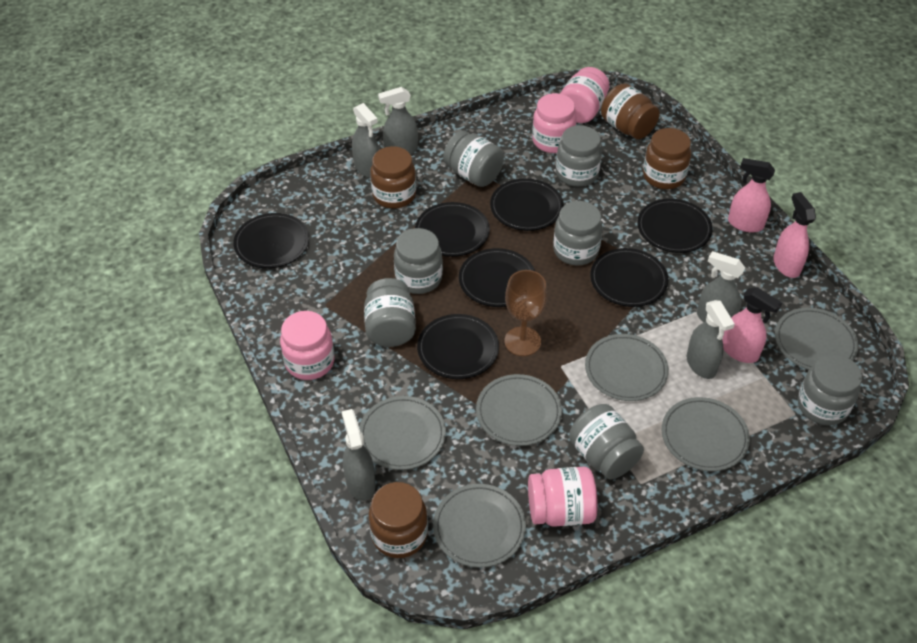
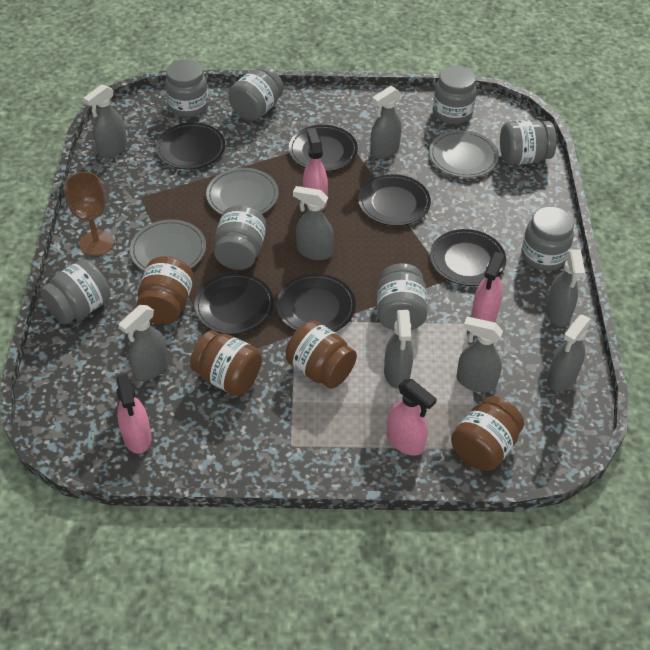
black plate: [233,213,309,268] [415,202,490,257] [417,314,499,379] [459,248,535,307] [490,178,563,231] [590,248,668,307] [637,199,713,253] = 7 -> [156,123,225,170] [194,273,274,335] [276,274,356,332] [289,125,358,172] [358,174,431,226] [430,229,506,286] = 6
grey jar: [364,278,416,347] [394,228,443,294] [443,131,504,187] [553,201,603,265] [556,125,602,187] [569,404,644,480] [798,354,862,425] = 7 -> [40,259,111,324] [165,59,209,118] [214,205,266,270] [228,66,284,121] [377,263,428,330] [433,66,477,124] [500,119,557,165] [521,206,574,271] = 8
grey plate: [359,396,446,470] [433,484,526,568] [476,374,562,446] [585,334,669,401] [662,397,750,471] [775,308,858,370] = 6 -> [130,219,206,271] [206,168,279,215] [429,130,499,178] = 3
grey spray bottle: [342,409,375,501] [352,103,379,178] [378,87,418,155] [687,300,735,379] [697,251,745,322] = 5 -> [83,84,127,158] [118,305,168,381] [293,186,334,260] [370,86,402,159] [384,310,413,389] [456,317,503,392] [545,249,585,327] [547,315,592,391] = 8
pink jar: [280,311,335,380] [528,467,598,527] [532,93,577,153] [560,67,610,123] = 4 -> none = 0
pink spray bottle: [722,287,782,363] [728,158,775,232] [773,192,816,278] = 3 -> [116,373,152,454] [303,128,328,210] [387,379,437,456] [471,252,505,322] = 4

